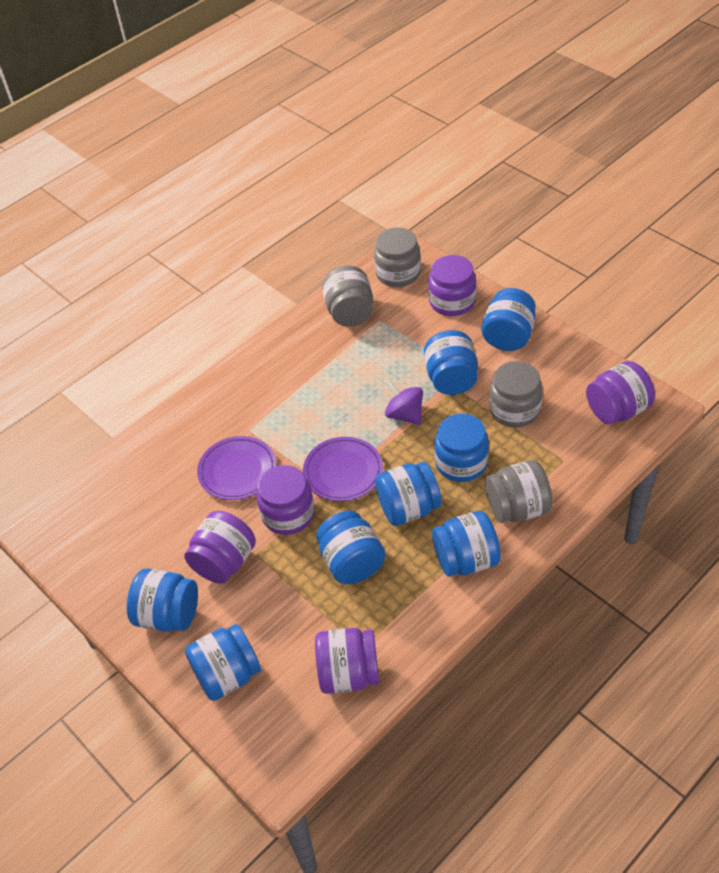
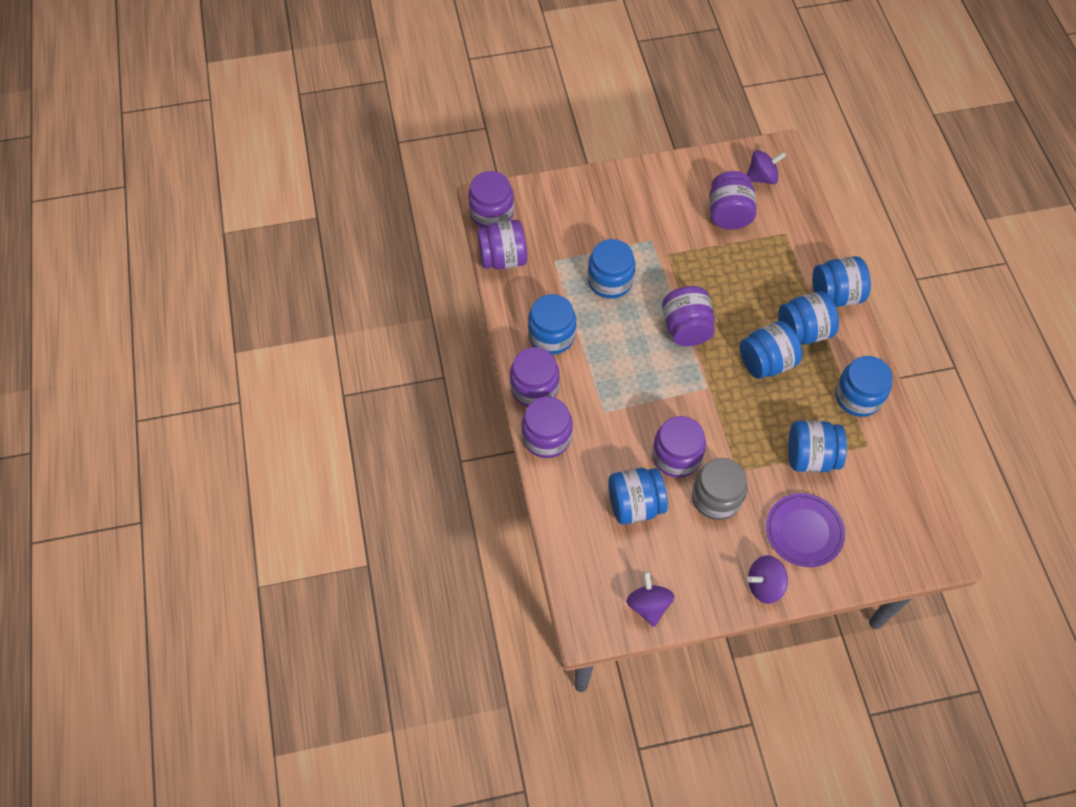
grey jar: [322,266,373,327] [374,227,421,287] [485,460,553,523] [489,361,543,428] = 4 -> [692,458,748,520] = 1
purple jar: [184,511,256,584] [257,465,315,535] [315,628,379,694] [428,255,476,316] [586,361,655,424] = 5 -> [468,171,514,228] [477,220,527,270] [510,347,560,407] [521,397,573,458] [652,416,706,478] [662,286,715,346] [709,171,756,230] = 7
purple plate: [197,436,276,500] [303,437,383,501] = 2 -> [766,493,845,567] = 1
purple spinning top: [385,380,423,425] = 1 -> [626,571,674,627] [747,150,786,184] [747,555,788,604] = 3

